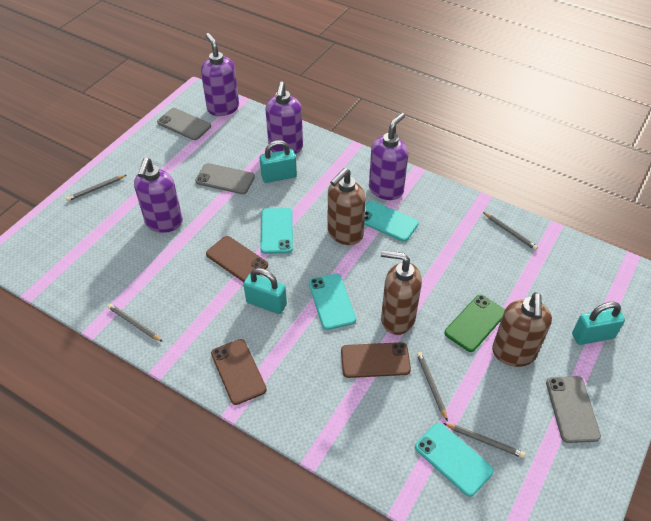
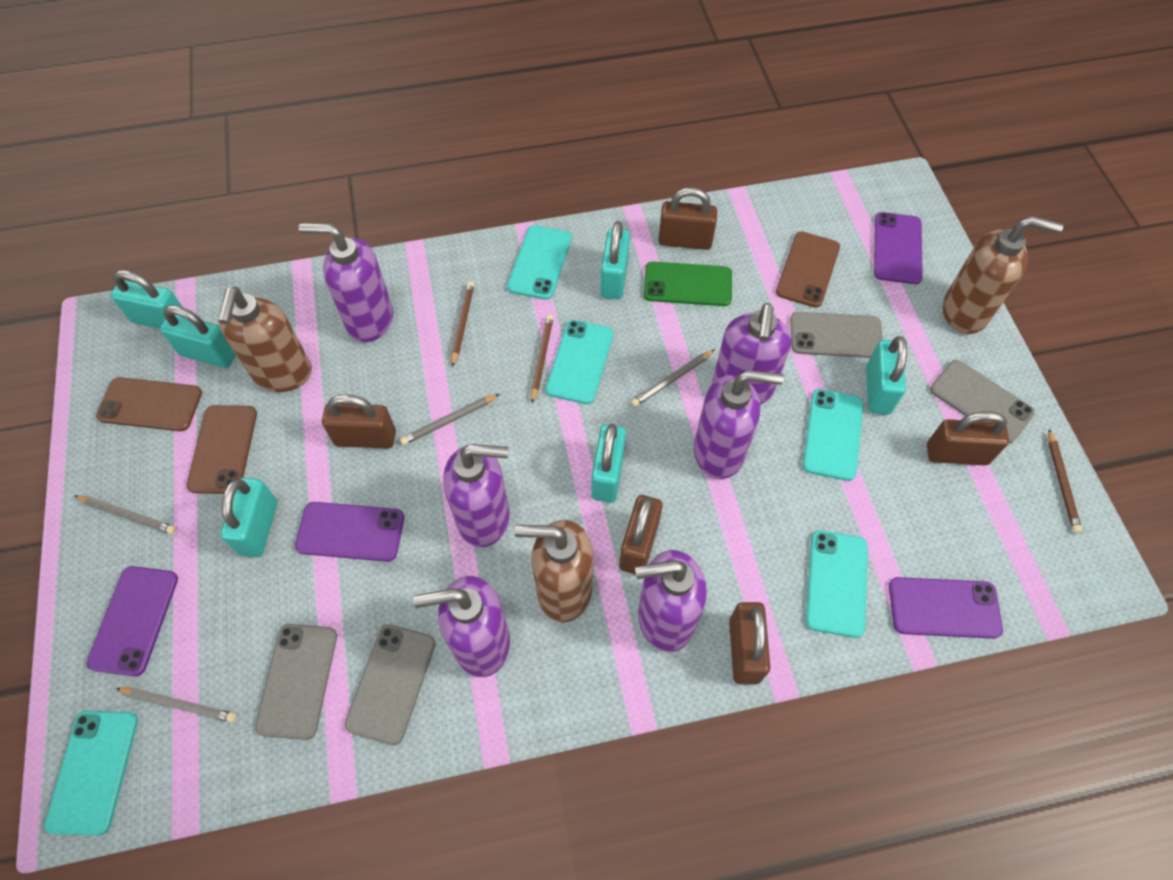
brown padlock: none = 0 -> [322,394,396,448] [619,495,663,575] [658,187,717,250] [729,602,771,684] [927,411,1009,465] = 5
brown pencil: none = 0 -> [451,281,474,367] [531,314,554,403] [1048,429,1082,533] = 3
grey pencil: [66,175,126,201] [108,304,163,342] [417,352,448,421] [443,423,525,458] [483,212,538,250] = 5 -> [74,495,176,534] [116,688,236,722] [400,394,499,445] [631,349,715,407] = 4
grey phone: [157,108,211,140] [195,163,255,194] [546,376,601,443] = 3 -> [255,624,337,740] [344,624,436,745] [790,312,883,358] [930,360,1035,443] = 4
purple phone: none = 0 -> [86,566,178,677] [295,502,404,562] [874,212,923,284] [889,577,1003,639] = 4
purple soap dispenser: [134,157,183,233] [201,33,239,116] [265,81,303,154] [369,113,408,200] = 4 -> [299,223,393,342] [413,576,510,677] [443,444,510,547] [635,550,707,652] [694,370,784,479] [713,303,792,405] = 6
turquoise padlock: [243,268,287,314] [260,140,297,183] [572,302,625,345] = 3 -> [111,270,182,329] [160,305,236,368] [220,478,278,557] [591,424,626,503] [600,221,630,300] [866,336,907,415] = 6
turquoise phone: [260,208,293,254] [309,274,356,330] [364,201,419,242] [415,423,494,497] = 4 -> [44,711,138,836] [507,225,572,300] [546,320,613,404] [803,389,863,481] [806,531,868,638] = 5

